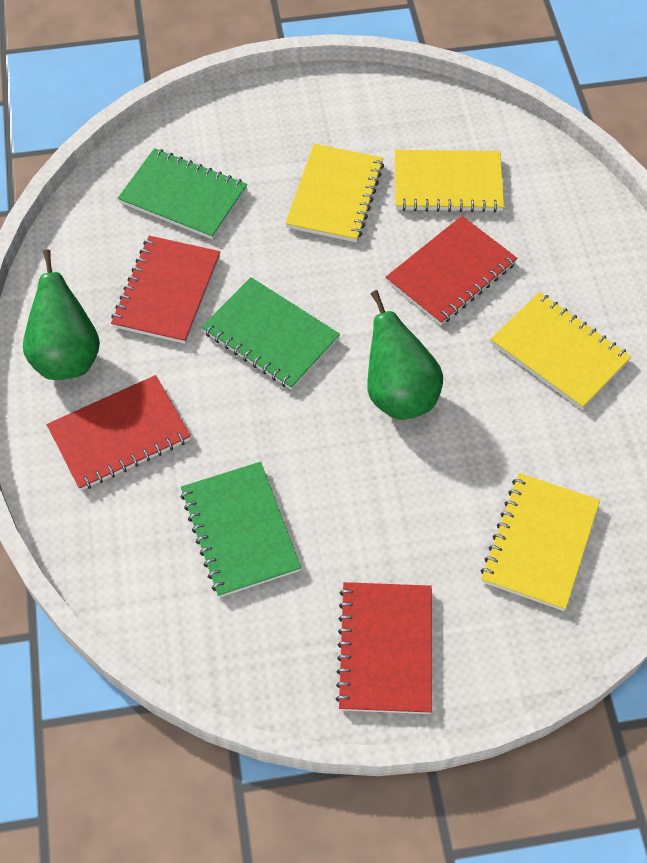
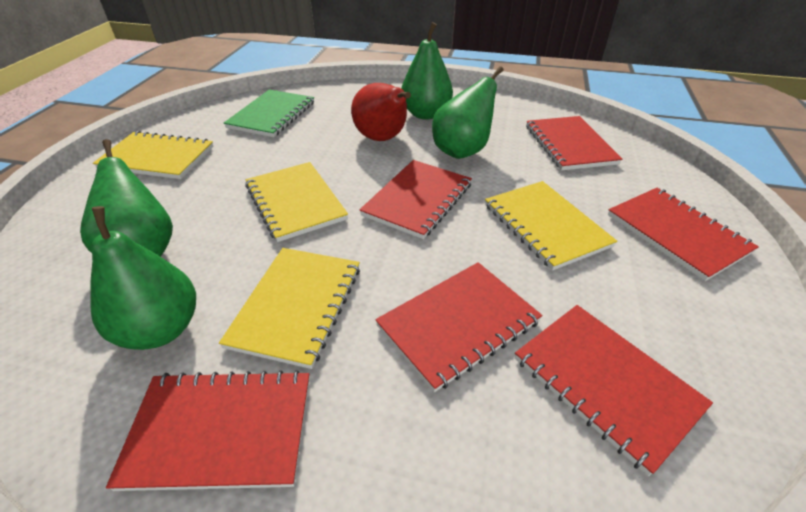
green notebook: [118,148,247,239] [180,462,301,598] [201,277,340,390] = 3 -> [224,90,314,137] = 1
green pear: [23,250,100,380] [367,290,443,420] = 2 -> [80,139,173,256] [90,206,196,350] [401,22,453,119] [432,66,503,159] = 4
red notebook: [47,375,191,491] [111,236,220,344] [336,582,432,714] [386,216,518,325] = 4 -> [106,370,310,491] [360,160,472,239] [375,262,542,392] [515,305,713,476] [526,116,622,170] [608,188,759,281] = 6
red pear: none = 0 -> [351,83,411,141] = 1

